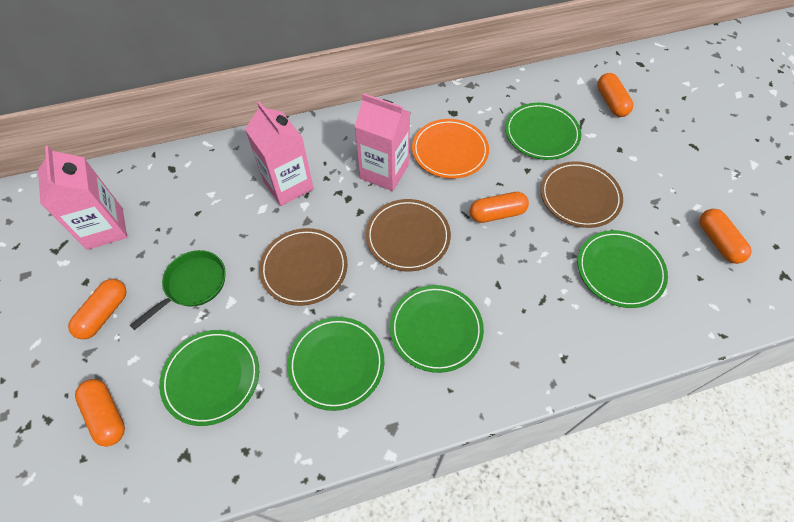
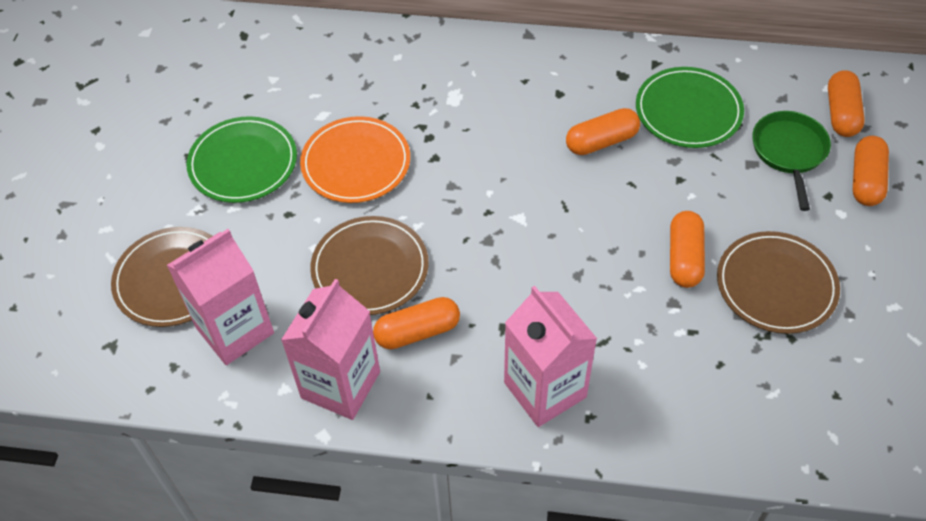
green plate: [159,330,259,426] [287,317,384,411] [390,285,484,373] [505,103,581,160] [578,230,668,308] = 5 -> [187,116,297,203] [636,67,744,148] = 2

